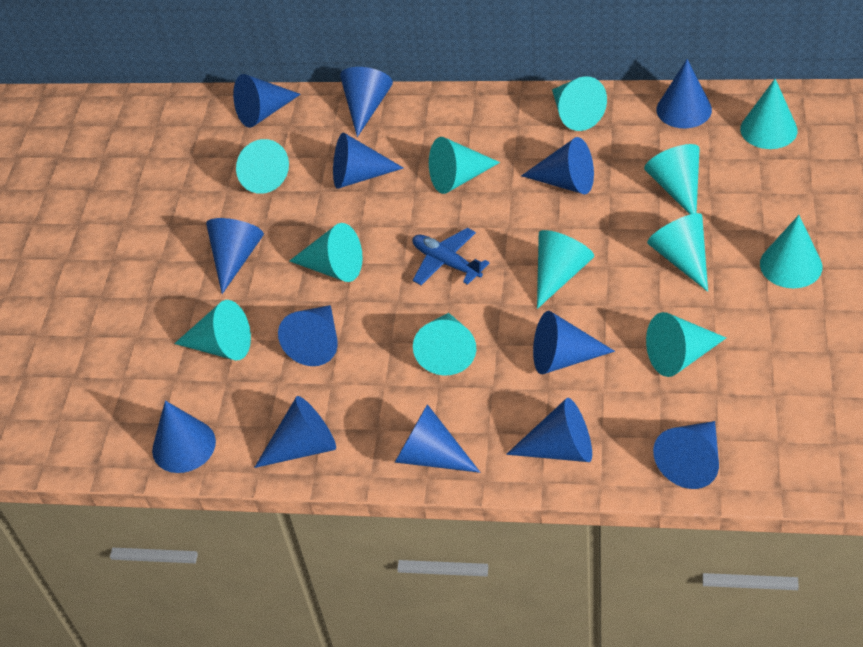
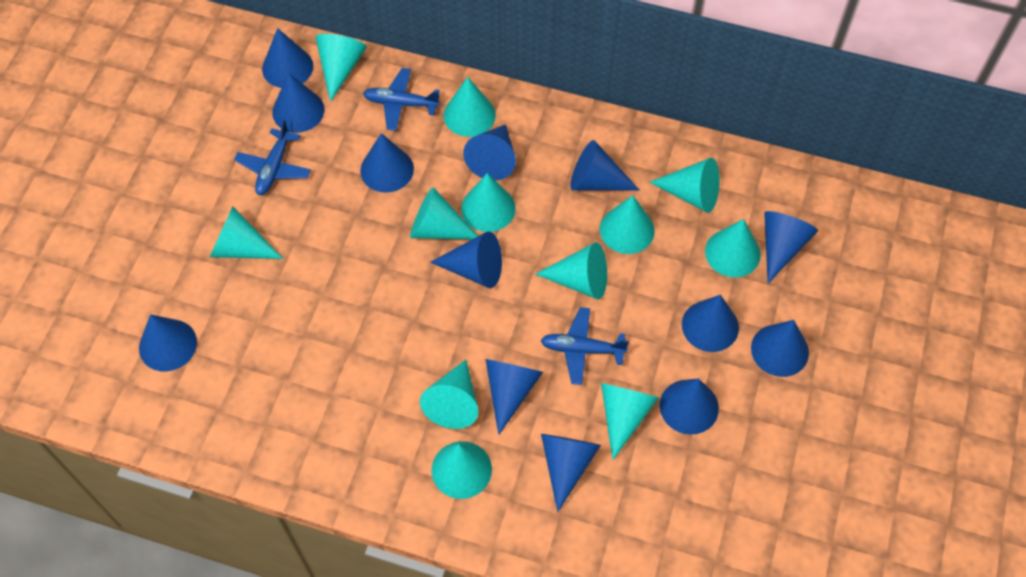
blue plane: [412,228,489,285] = 1 -> [234,120,311,195] [363,68,440,131] [540,307,629,385] = 3

